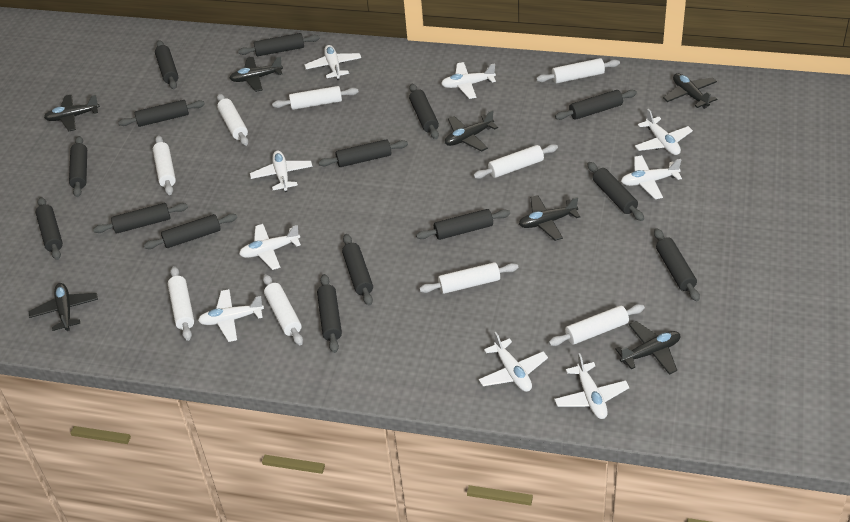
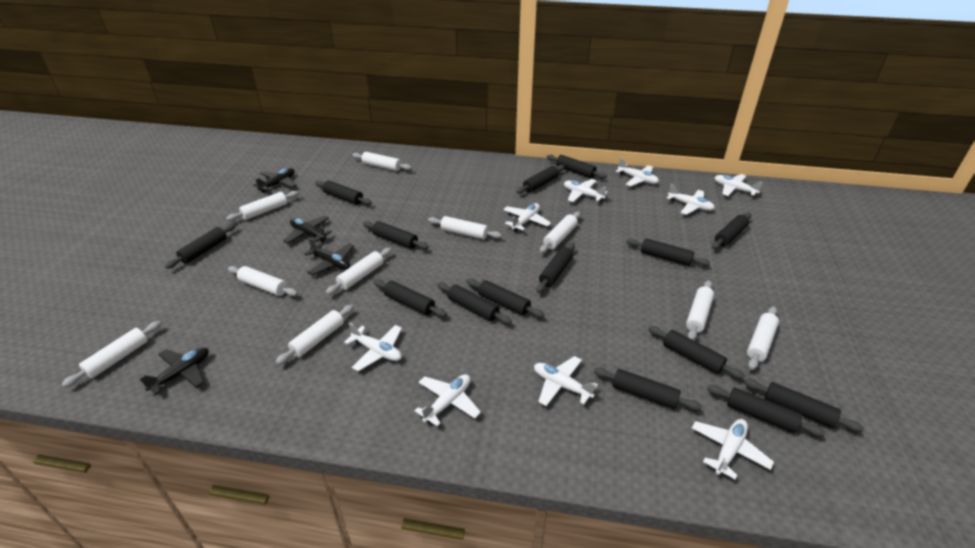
black plane: [29,283,98,331] [44,94,100,131] [229,56,283,92] [445,110,498,152] [519,195,580,241] [615,321,680,375] [663,73,717,109] = 7 -> [139,347,209,395] [254,168,297,193] [283,216,332,244] [304,238,354,275] = 4
white rolling pin: [153,135,176,195] [168,266,194,341] [217,93,249,146] [263,274,303,345] [272,86,358,110] [419,262,518,294] [473,144,558,179] [536,58,620,84] [549,304,645,346] = 9 -> [62,321,162,388] [226,191,299,221] [228,266,298,296] [276,304,354,365] [326,248,392,295] [352,152,412,171] [428,216,502,239] [540,212,580,253] [686,280,714,340] [747,306,779,370] = 10

